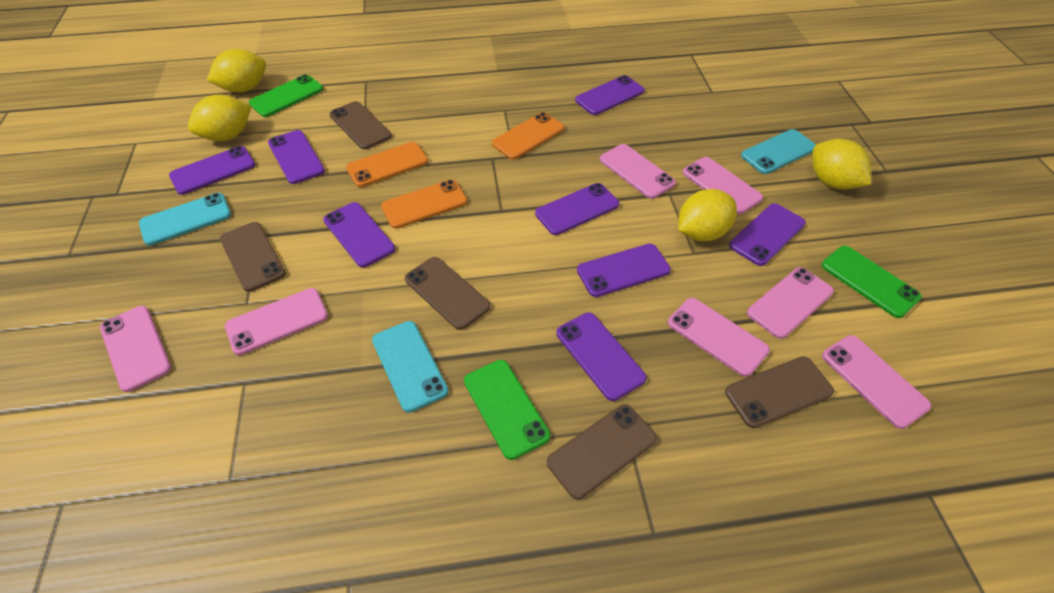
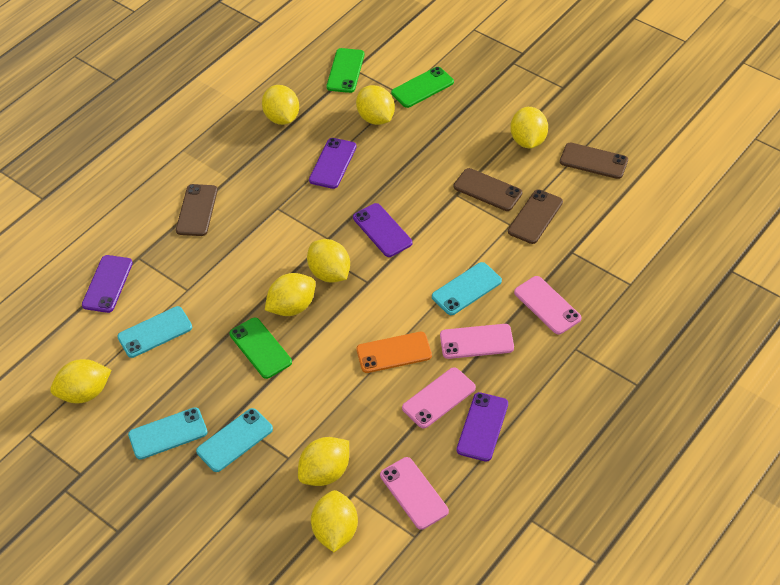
brown phone: [220,222,286,292] [329,101,392,149] [405,257,490,330] [547,404,657,500] [725,356,834,428] = 5 -> [176,184,218,236] [454,168,522,211] [508,189,563,244] [560,143,628,179] = 4
orange phone: [346,142,428,187] [381,180,467,229] [492,112,564,160] = 3 -> [356,332,432,373] = 1
pink phone: [100,306,171,392] [225,288,328,355] [600,144,676,199] [668,298,770,377] [683,157,763,214] [747,267,834,339] [822,335,931,429] = 7 -> [380,457,449,530] [402,367,476,429] [440,324,514,359] [514,276,581,335] = 4
purple phone: [169,146,255,195] [268,130,325,184] [323,202,395,267] [535,183,619,235] [556,312,647,401] [575,75,645,115] [577,244,671,297] [729,203,806,266] = 8 -> [82,255,133,313] [309,138,357,189] [353,203,412,257] [457,392,508,462] = 4
turquoise phone: [139,193,231,246] [372,321,448,413] [741,129,816,174] = 3 -> [117,306,192,358] [128,407,208,460] [196,408,273,472] [432,262,502,315] = 4
yellow lemon: [188,95,251,141] [207,49,266,93] [678,189,737,241] [812,139,871,190] = 4 -> [50,359,112,403] [262,85,299,125] [265,273,316,316] [298,437,349,486] [307,239,350,283] [311,490,358,552] [356,85,395,125] [510,107,548,148] = 8

